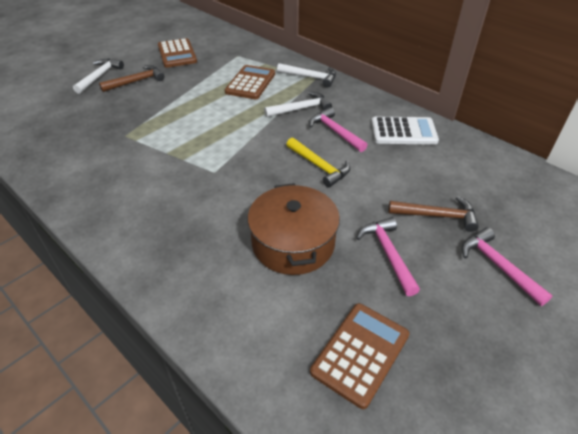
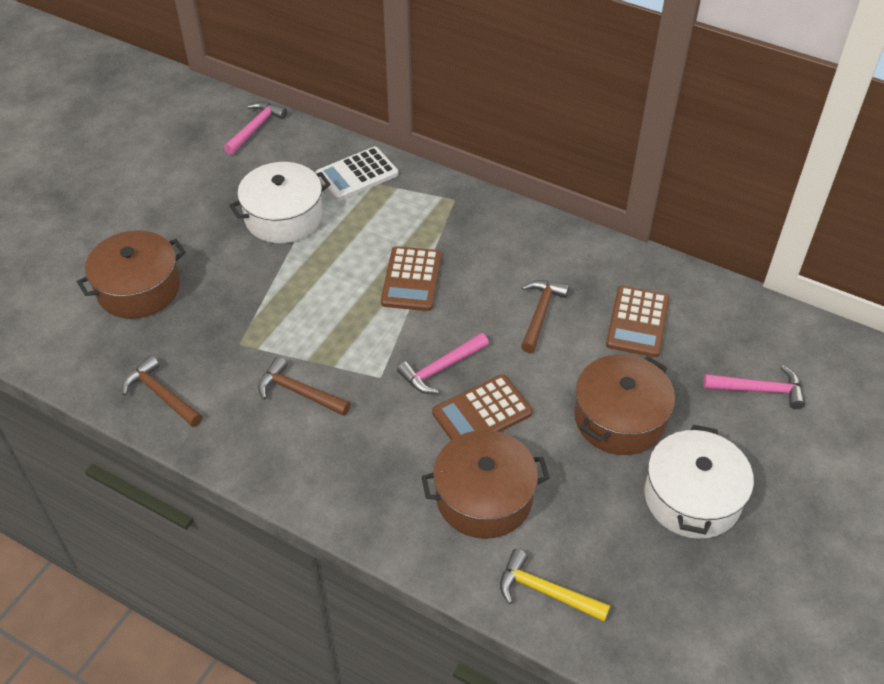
brown hammer: [99,65,165,92] [388,196,479,232] = 2 -> [122,356,203,427] [258,357,351,416] [521,280,569,353] = 3
brown pot: [248,183,340,275] = 1 -> [77,230,186,319] [422,430,549,539] [574,354,675,455] = 3
white hammer: [73,59,124,94] [264,92,332,117] [277,63,336,87] = 3 -> none = 0
white pot: none = 0 -> [230,162,331,243] [644,425,754,539] = 2

